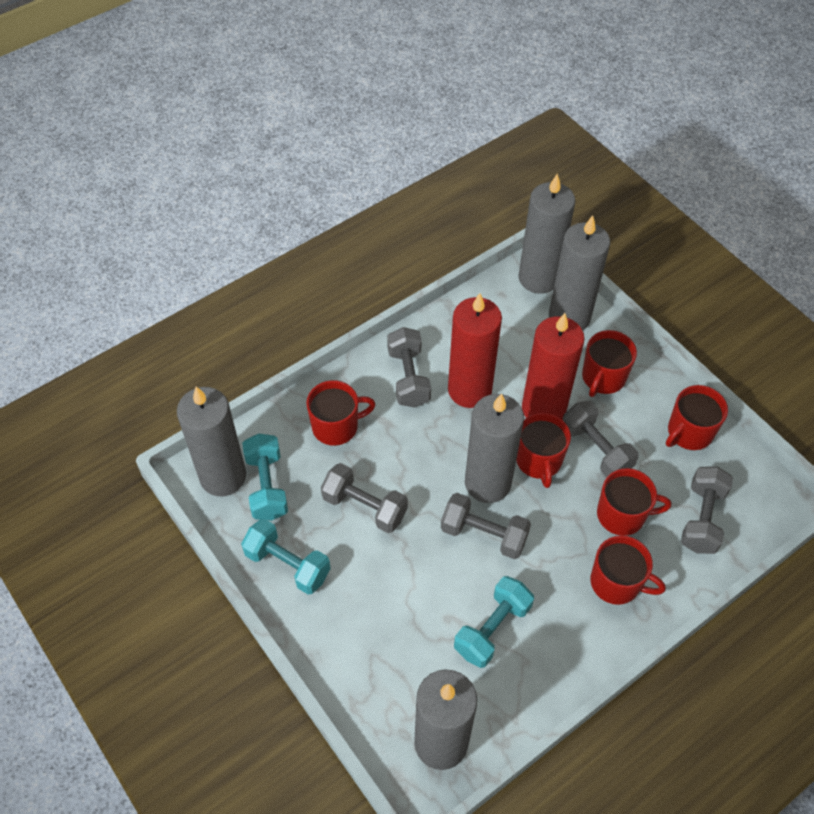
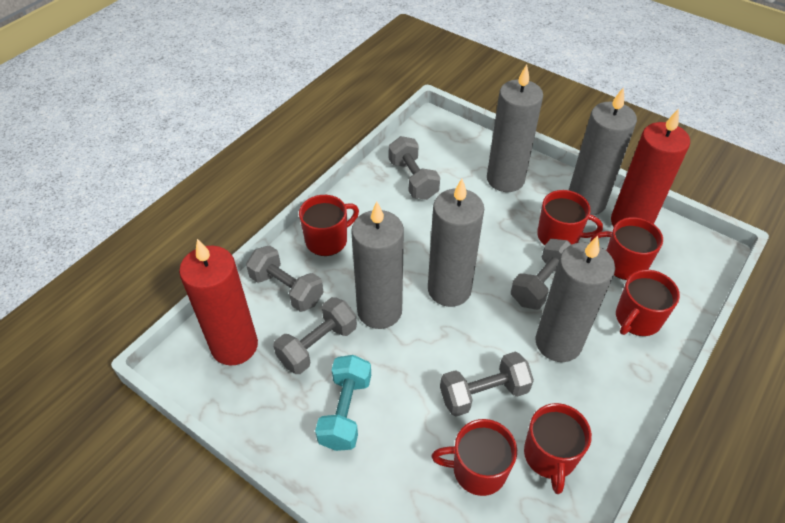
turquoise dumbbell: [241,519,331,595] [242,433,288,521] [454,576,534,668] = 3 -> [315,355,371,451] = 1

